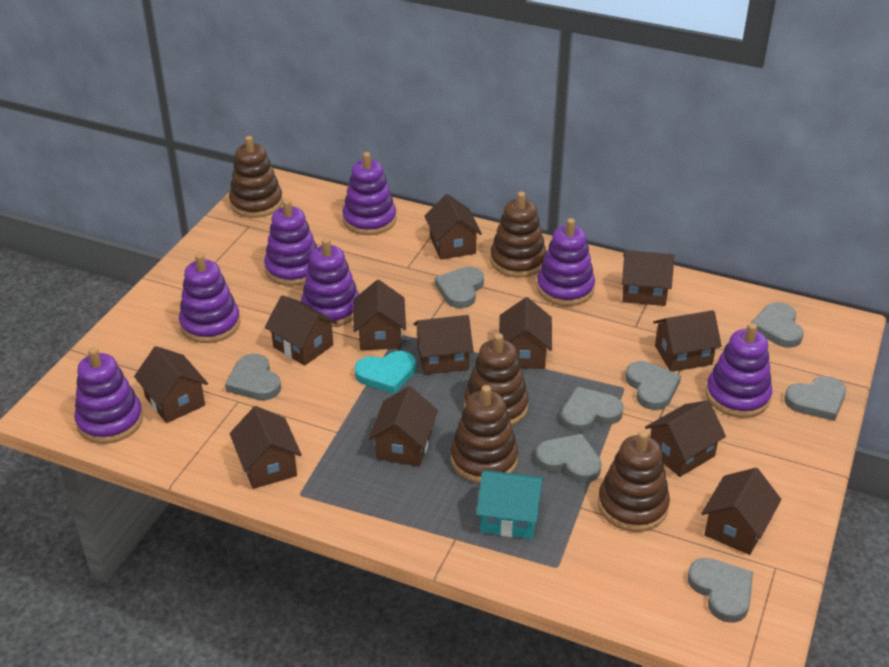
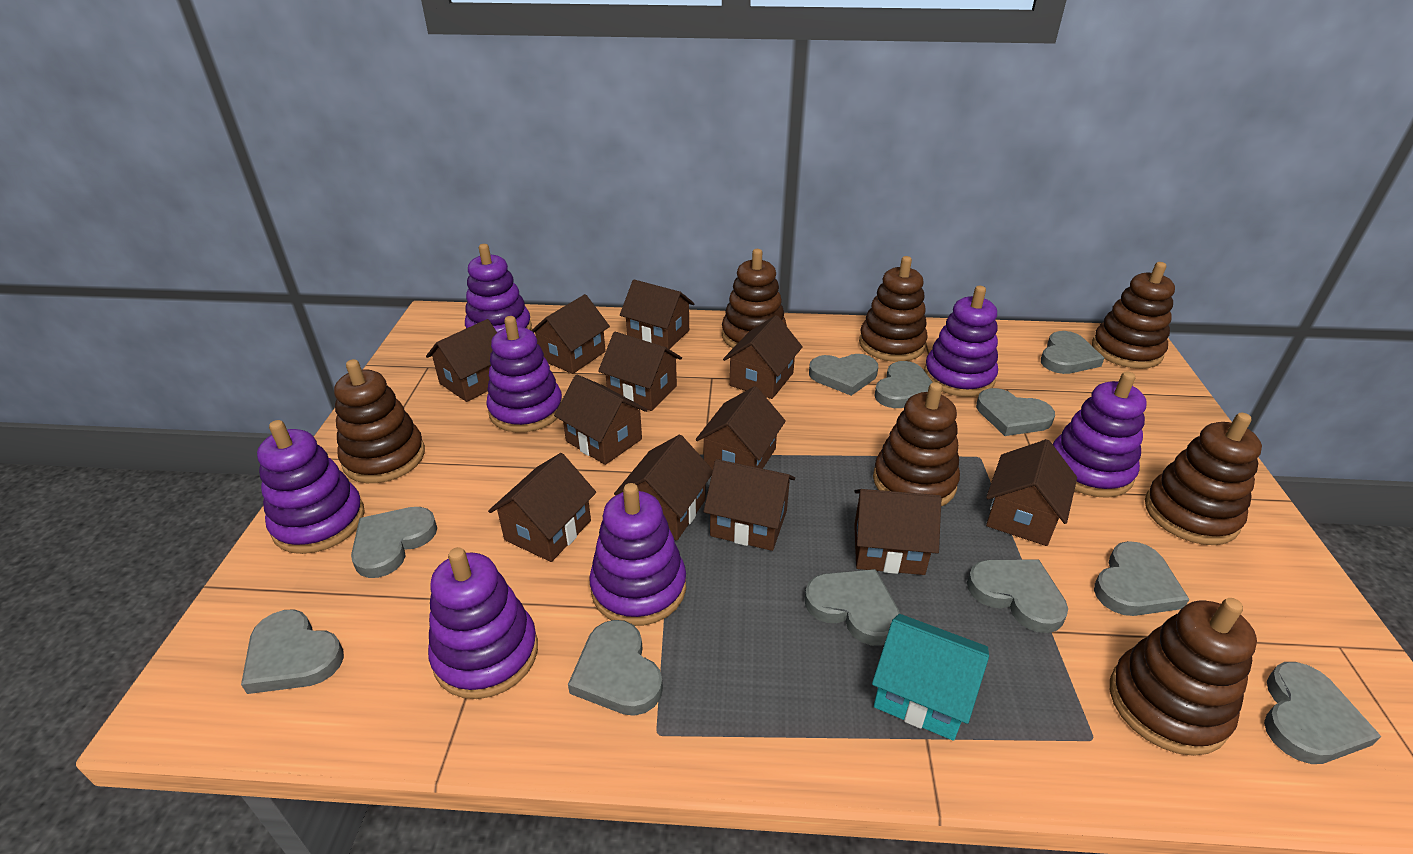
brown stacking toy: [229,136,283,218] [450,385,518,483] [464,333,529,426] [490,192,546,278] [598,431,670,532] = 5 -> [334,359,425,483] [722,249,787,348] [859,256,928,362] [873,382,960,506] [1092,262,1175,369] [1110,598,1257,756] [1145,413,1262,545] = 7
grey heart: [225,354,281,400] [435,267,484,308] [535,434,602,483] [561,387,623,432] [625,361,681,410] [688,558,753,623] [751,302,804,348] [784,376,846,421] = 8 -> [241,609,344,694] [351,507,437,578] [568,620,663,716] [805,569,900,646] [809,354,878,396] [874,361,933,408] [967,559,1068,633] [976,388,1055,436] [1041,331,1104,374] [1094,541,1190,616] [1264,662,1382,764] = 11
turquoise heart: [354,351,416,394] = 1 -> none = 0

